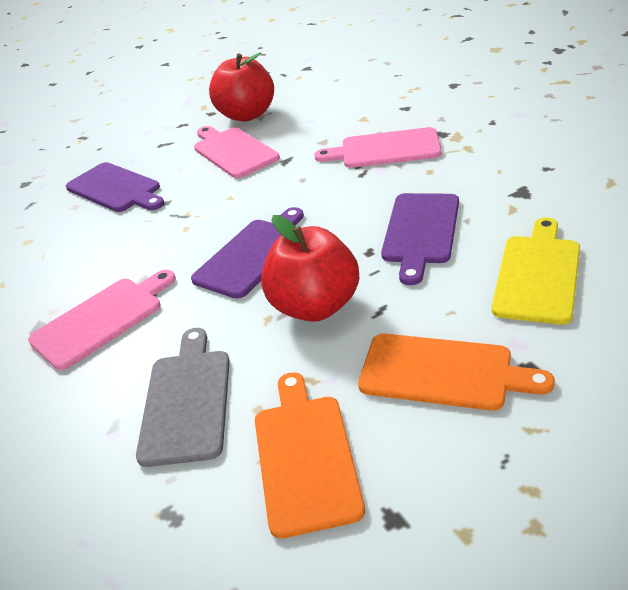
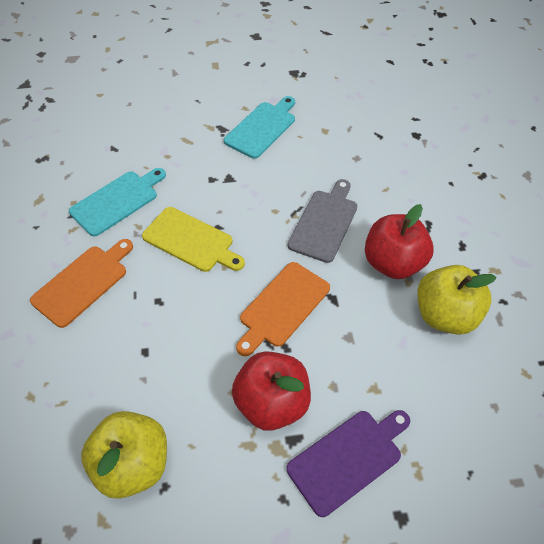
pink cutting board: [28,270,175,370] [194,126,280,178] [314,127,442,168] = 3 -> none = 0
purple cutting board: [66,162,164,212] [191,207,304,299] [381,193,459,285] = 3 -> [286,410,410,517] = 1
turquoise cutting board: none = 0 -> [69,168,166,237] [224,96,295,159] = 2
yellow apple: none = 0 -> [81,411,167,499] [418,265,496,335] = 2

